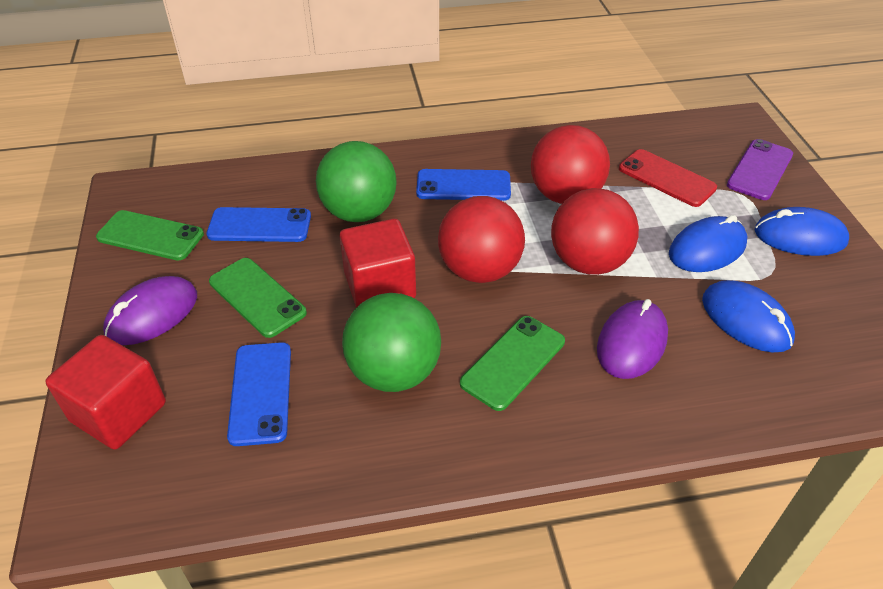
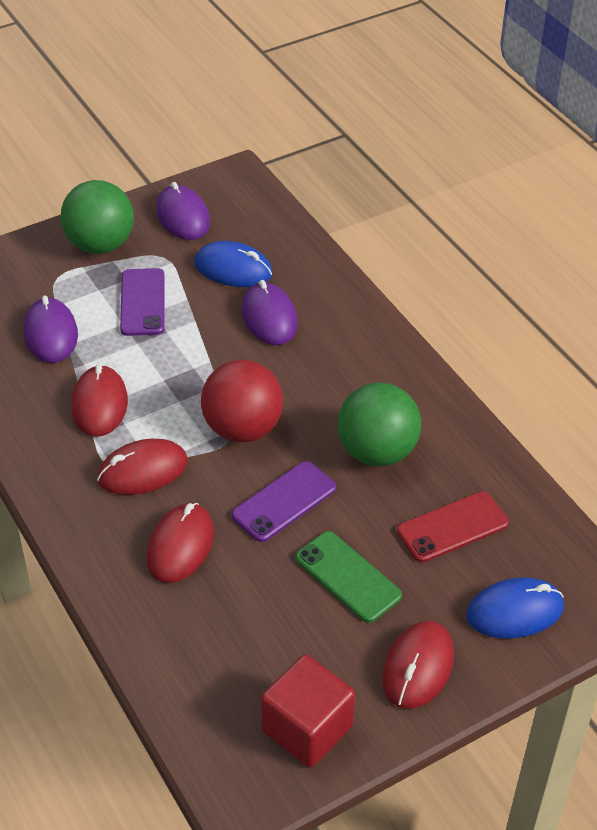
blue mouse: [669,215,747,272] [702,280,795,352] [755,207,849,256] = 3 -> [194,241,273,287] [466,578,564,638] = 2
blue phone: [206,207,311,242] [227,342,291,446] [416,169,511,201] = 3 -> none = 0
green phone: [96,210,204,261] [209,258,307,338] [460,316,565,411] = 3 -> [295,531,402,623] = 1
purple mouse: [103,276,197,345] [597,299,668,379] = 2 -> [23,295,78,363] [156,182,210,240] [241,280,298,345] = 3
purple phone: [727,139,793,200] = 1 -> [120,268,164,336] [232,461,336,542] = 2
red ball: [438,196,525,283] [531,125,610,204] [551,188,639,275] = 3 -> [201,360,283,442] = 1
red cube: [45,335,166,450] [340,219,416,308] = 2 -> [261,655,355,768] = 1
red mouse: none = 0 -> [71,364,128,437] [97,439,188,495] [146,503,214,583] [382,621,454,709] = 4

